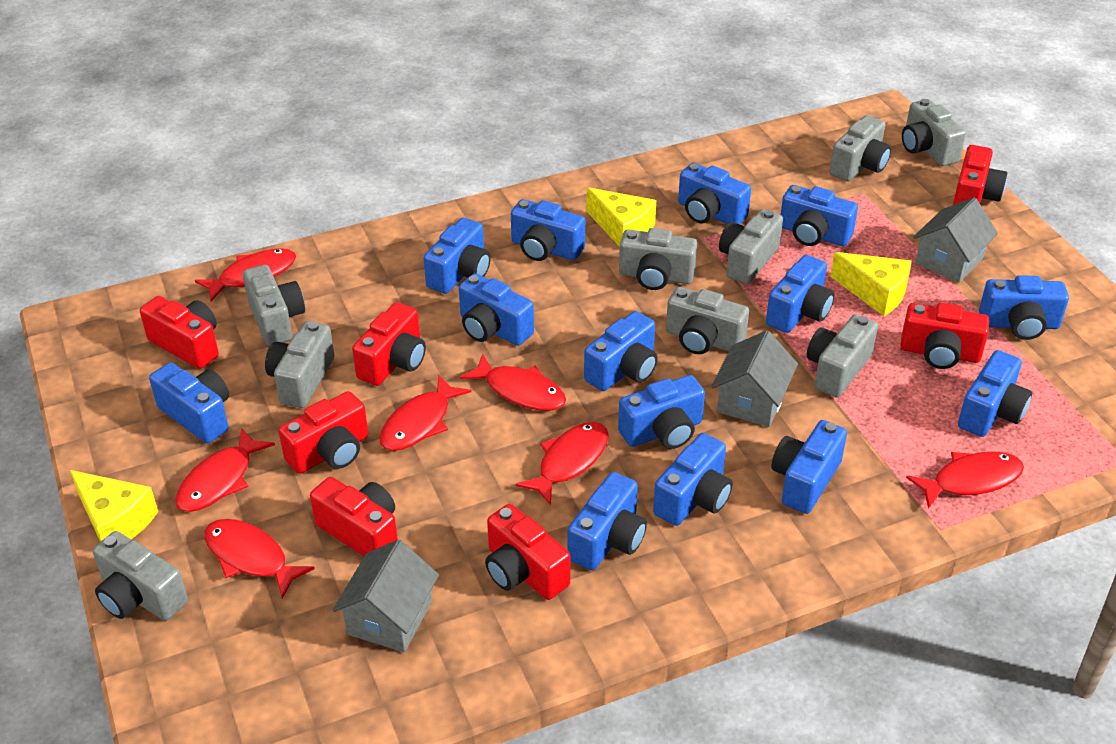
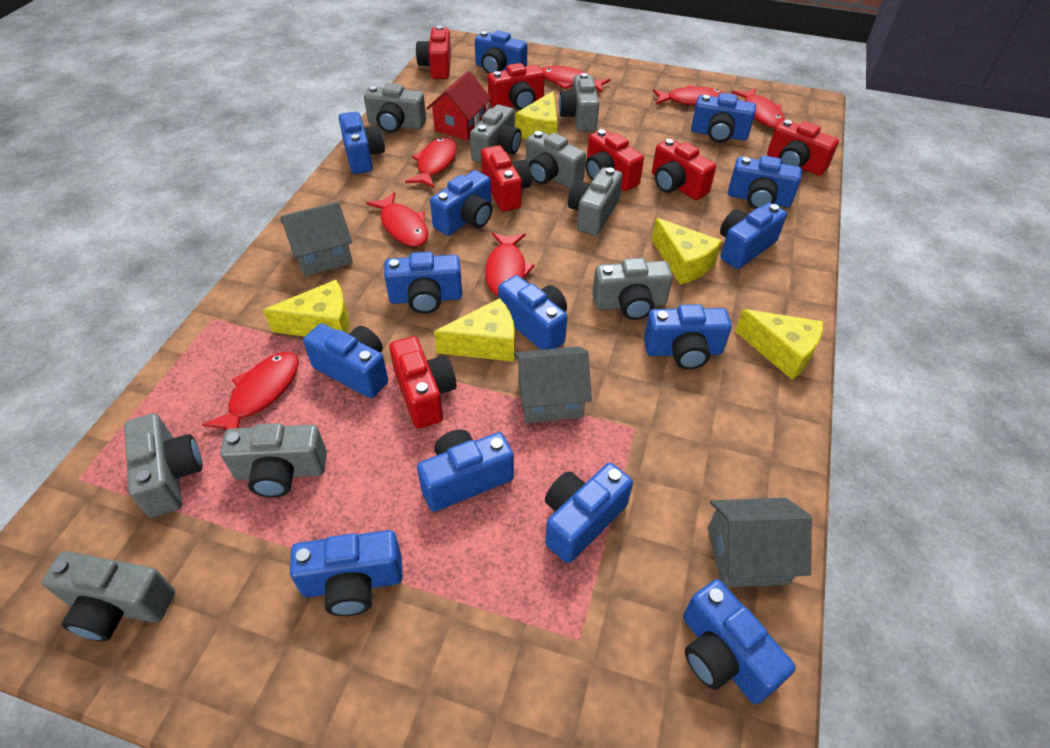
red house: none = 0 -> [427,71,491,140] = 1
yellow cheese: [70,470,158,542] [587,187,656,247] [830,252,911,316] = 3 -> [263,280,349,336] [434,298,515,362] [515,91,558,139] [652,218,722,285] [735,309,823,380] = 5

